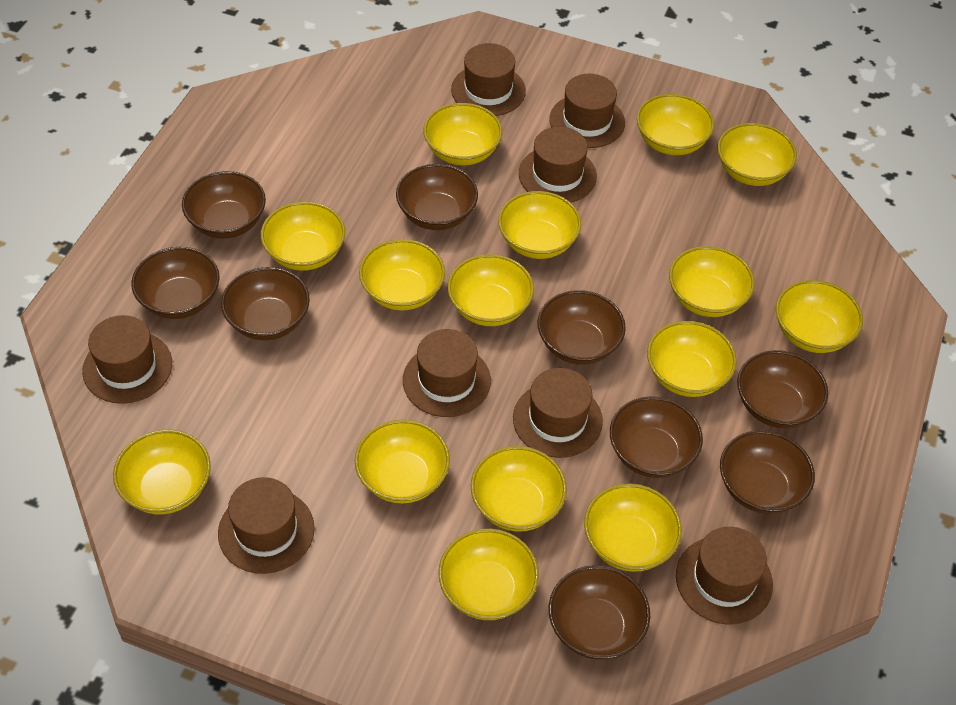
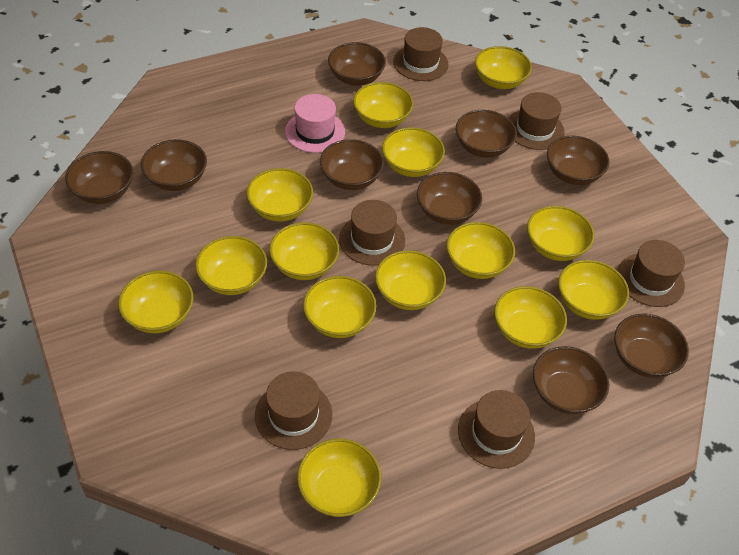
brown hat: [82,315,172,404] [218,477,315,574] [403,329,491,417] [451,43,526,116] [513,368,603,458] [519,126,597,203] [549,74,625,148] [676,527,773,625] = 8 -> [255,371,332,450] [339,200,405,266] [393,27,449,81] [458,390,535,469] [508,92,565,150] [617,240,685,307] = 6
pink hat: none = 0 -> [285,94,345,153] = 1
yellow bowl: [113,430,211,514] [261,202,345,271] [355,420,450,503] [359,239,445,311] [423,103,502,165] [439,529,539,620] [448,254,534,326] [471,446,567,532] [498,191,581,259] [584,484,682,572] [636,94,715,155] [647,321,737,397] [669,246,755,317] [717,123,797,186] [776,280,863,353] = 15 -> [118,271,193,333] [195,236,267,295] [247,168,313,222] [269,222,339,280] [297,439,381,517] [303,276,377,338] [353,82,413,128] [375,250,446,310] [382,127,445,177] [447,222,515,279] [475,46,532,89] [494,286,567,349] [527,206,594,261] [558,260,629,320] = 14

